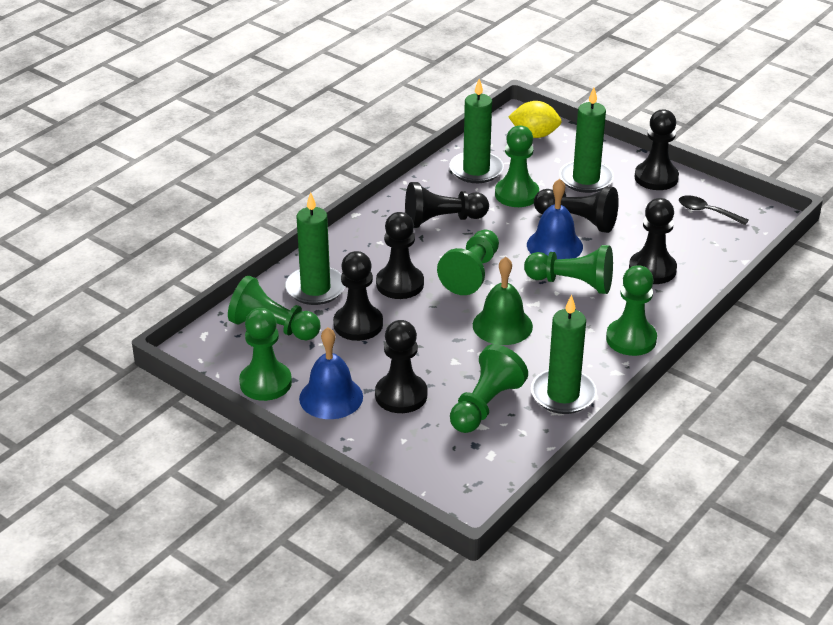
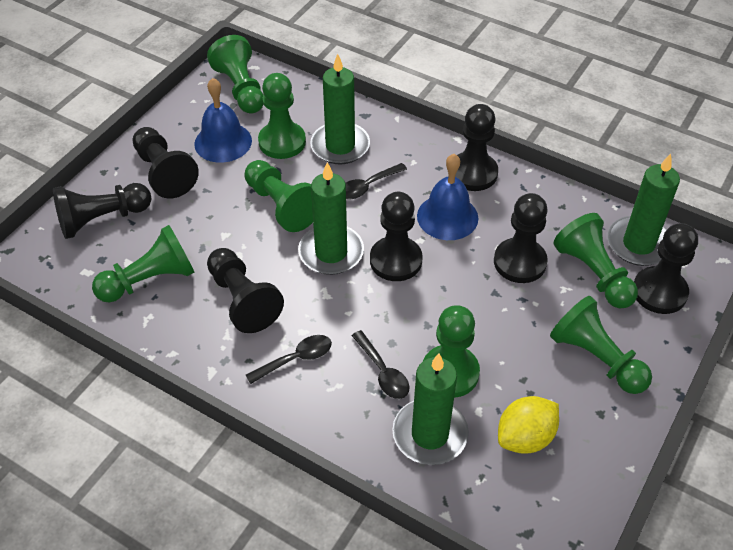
black spoon: [679,195,748,225] = 1 -> [246,335,332,384] [346,163,407,199] [352,330,409,399] = 3
green bell: [473,257,533,345] = 1 -> none = 0

